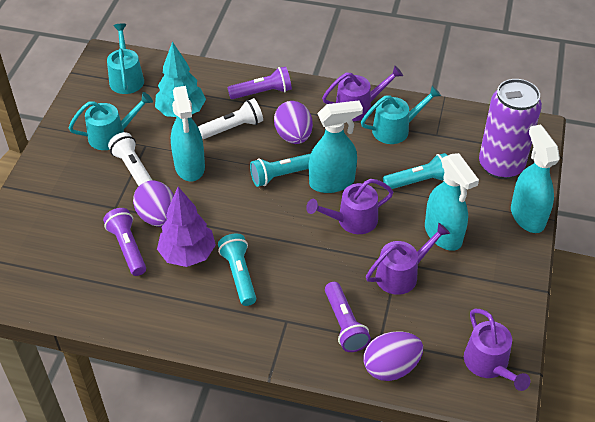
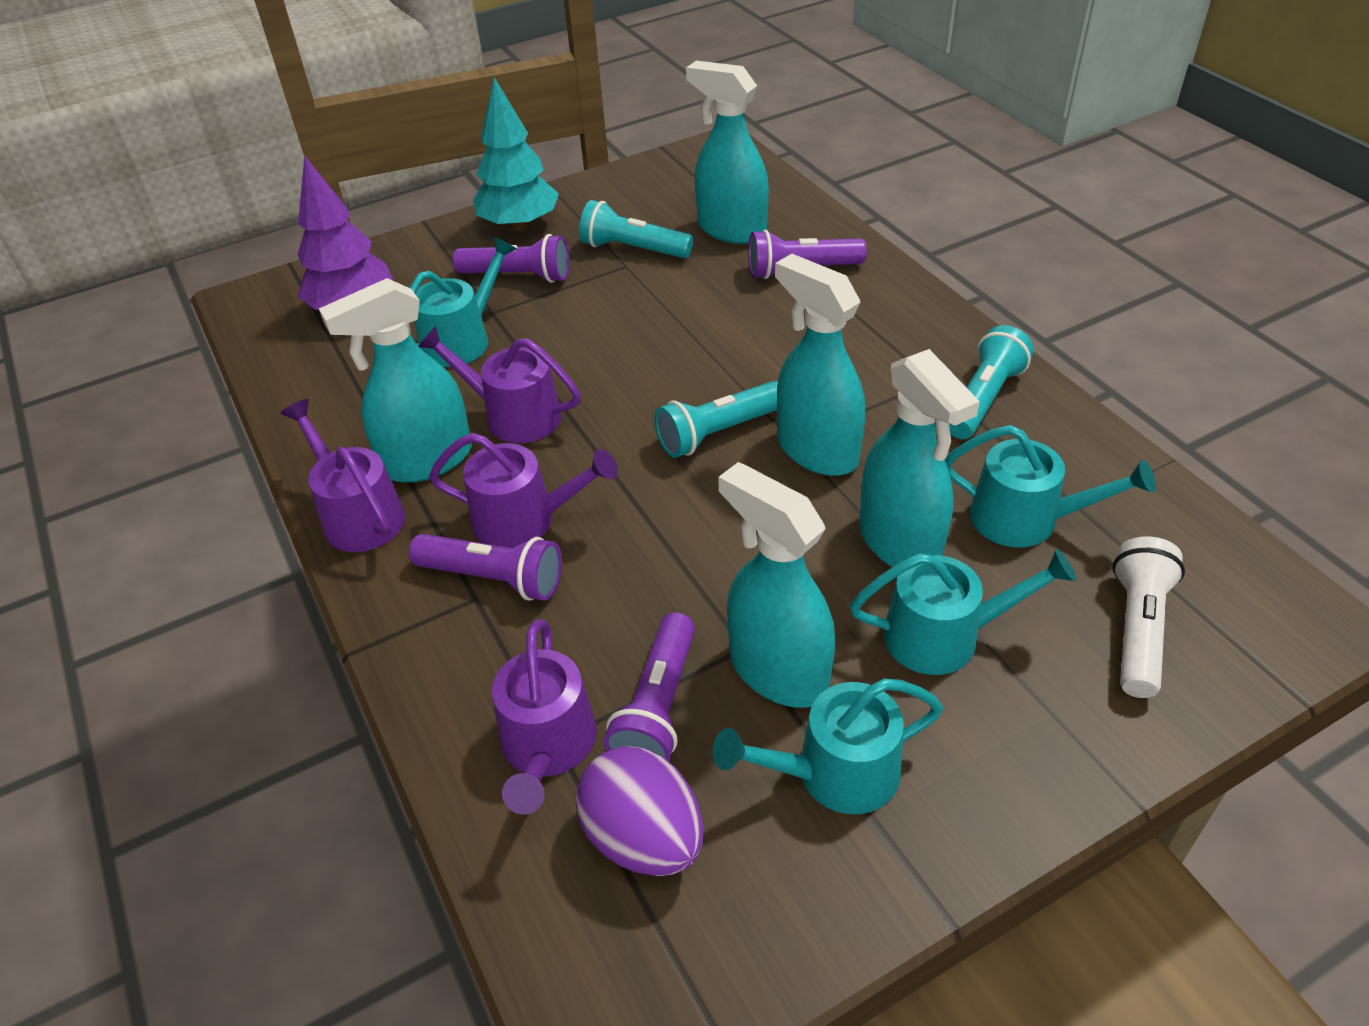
purple can: [479,79,542,179] = 1 -> none = 0
purple egg: [133,180,174,227] [274,101,313,144] [364,331,423,381] = 3 -> [576,746,703,876] = 1
purple flashlight: [103,208,146,276] [228,66,292,99] [325,282,371,352] = 3 -> [409,534,562,601] [453,234,570,283] [603,612,695,761] [748,230,867,279] = 4
turquoise spray bottle: [171,86,205,181] [309,100,363,193] [425,153,479,251] [511,124,560,233] = 4 -> [319,278,472,483] [686,61,769,244] [718,462,835,708] [775,254,865,476] [859,349,980,567] = 5
turquoise watering can: [69,92,153,150] [107,23,144,94] [361,86,441,144] = 3 -> [410,236,516,367] [713,679,943,814] [850,549,1077,675] [945,425,1156,547] = 4
white flashlight: [108,132,152,186] [198,98,263,139] = 2 -> [1112,537,1185,698] = 1

